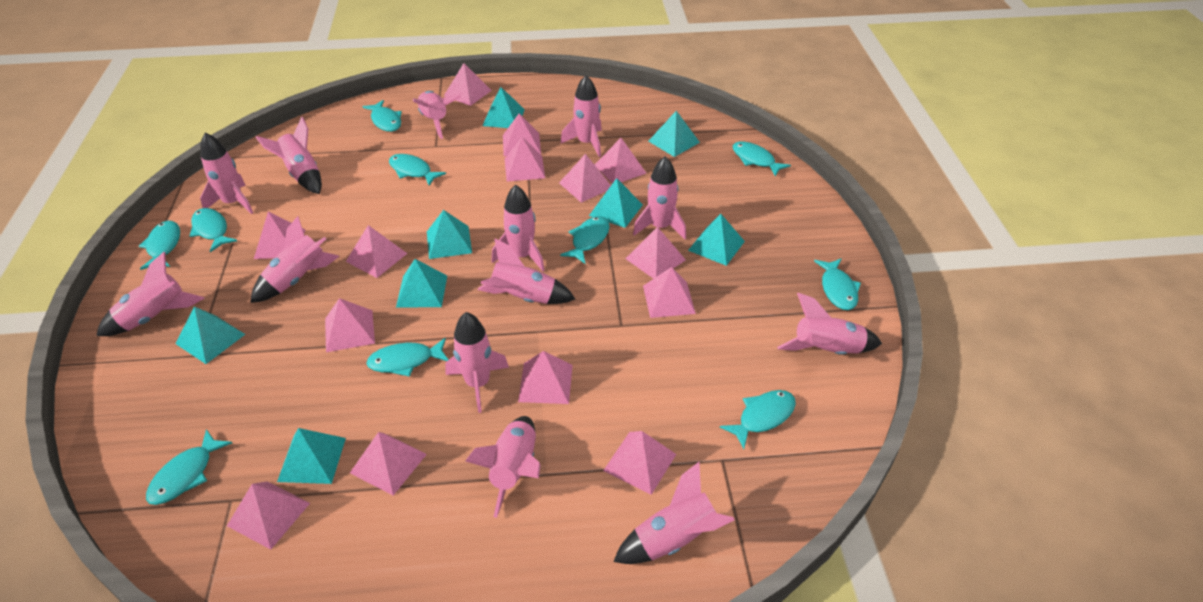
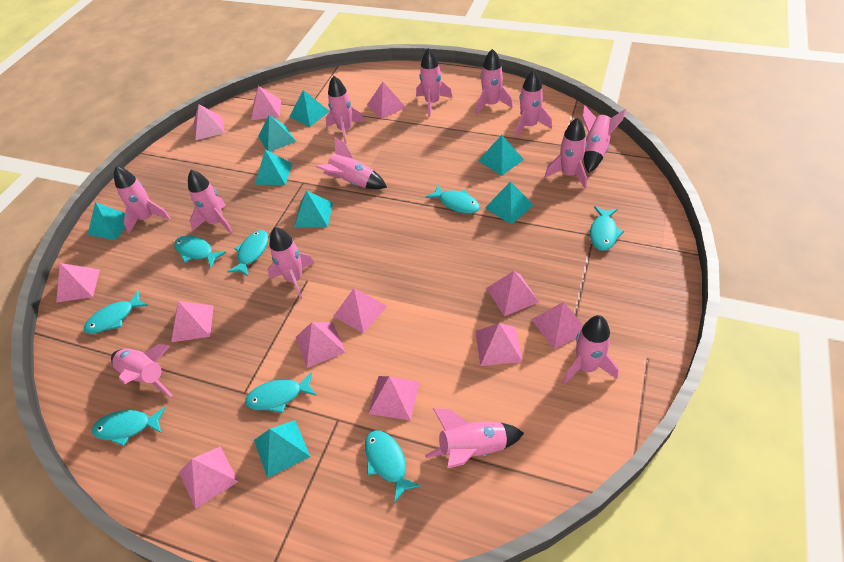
pink pyramid: [227,481,310,550] [254,212,306,259] [325,298,375,352] [346,225,408,278] [350,432,427,495] [444,63,492,106] [503,113,541,156] [505,137,545,182] [518,351,573,404] [559,154,611,203] [595,138,646,184] [603,431,676,495] [625,227,686,279] [643,267,696,318] = 14 -> [56,263,100,303] [171,301,214,342] [179,446,239,509] [193,105,225,140] [251,86,281,120] [296,322,346,368] [333,288,387,334] [367,82,406,119] [368,376,419,421] [475,323,522,366] [487,271,539,316] [531,302,583,349] = 12
turquoise fish: [139,221,180,270] [146,429,232,505] [189,208,237,252] [362,100,402,132] [366,338,448,377] [389,154,446,186] [560,216,610,264] [720,390,796,449] [733,141,791,177] [814,258,861,310] = 10 -> [84,291,148,334] [92,407,166,446] [174,235,226,268] [227,230,268,276] [245,372,317,413] [365,430,421,503] [426,185,480,214] [590,206,624,251] = 8

